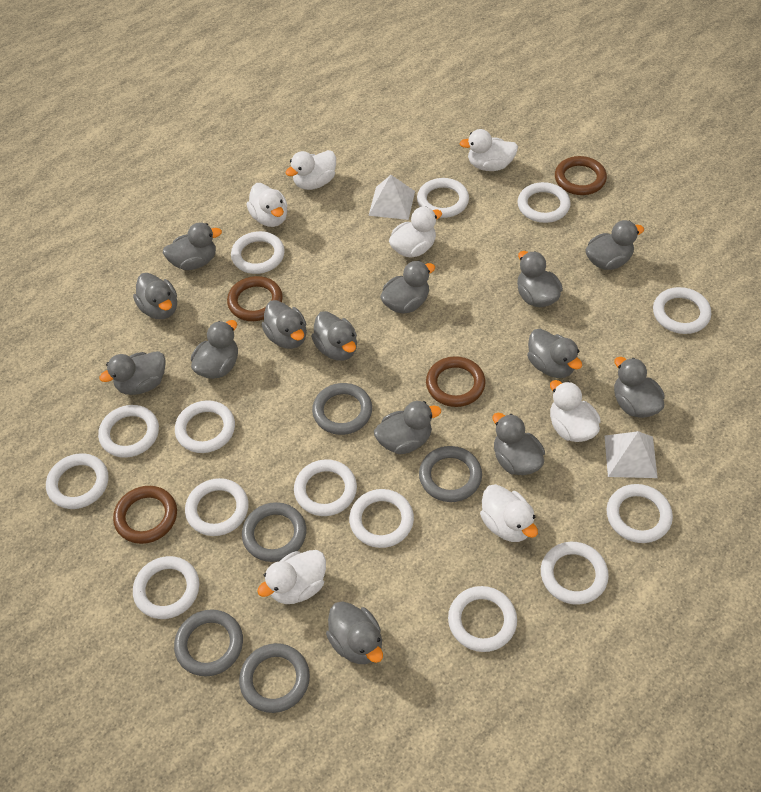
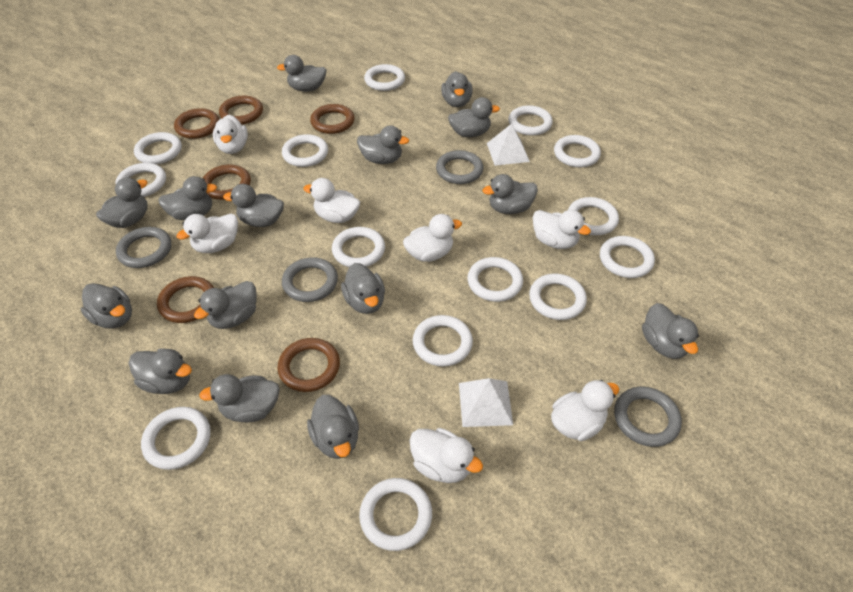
brown ring: [113,486,177,544] [227,276,283,321] [426,356,485,407] [555,156,607,195] = 4 -> [157,276,214,323] [174,108,219,139] [203,165,251,200] [219,96,263,124] [277,338,340,392] [310,104,354,134] = 6
grey duck: [99,351,166,395] [133,273,177,319] [163,222,222,270] [191,320,238,379] [262,300,307,349] [311,311,357,361] [326,601,383,664] [374,401,441,454] [380,261,435,313] [493,413,545,475] [517,251,563,307] [527,329,582,378] [585,220,644,270] [614,357,665,418] = 14 -> [81,283,132,329] [96,178,148,228] [128,349,192,394] [158,176,217,220] [194,281,257,329] [199,374,280,422] [223,184,284,227] [277,55,327,92] [307,395,359,459] [341,263,385,314] [357,125,409,164] [441,71,473,107] [448,97,500,137] [483,174,538,214] [642,303,699,359] = 15
grey ring: [174,609,243,676] [239,643,310,713] [242,502,306,562] [312,383,372,435] [419,446,482,502] = 5 -> [116,227,171,268] [282,257,338,302] [436,150,483,184] [614,387,682,447] = 4

